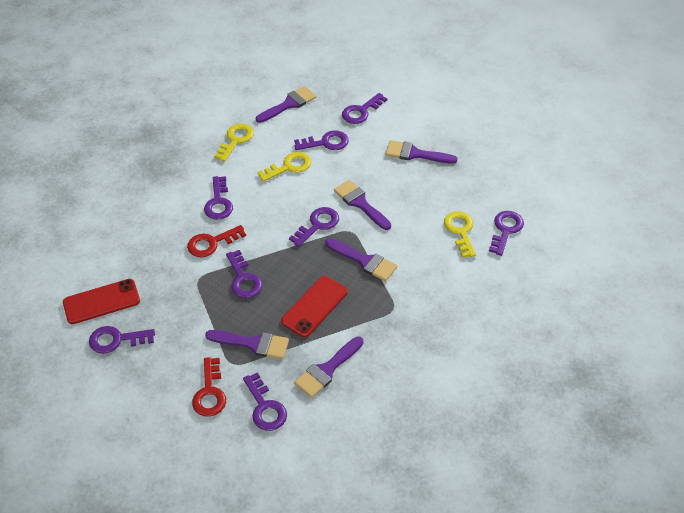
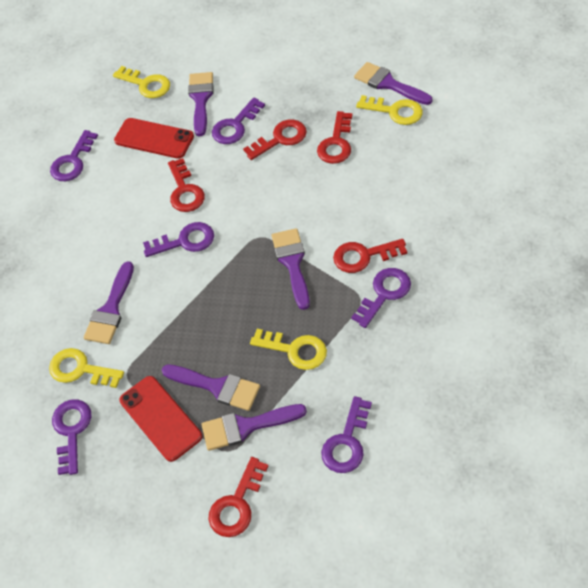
purple key: [89,326,155,354] [204,176,233,220] [226,250,262,298] [243,372,287,431] [289,207,339,247] [294,130,349,150] [342,93,387,124] [489,211,524,256] = 8 -> [50,130,98,181] [52,399,91,475] [143,222,214,257] [212,97,265,144] [321,396,372,473] [351,268,411,328] = 6
red key: [187,225,246,257] [192,357,226,417] = 2 -> [168,158,205,212] [208,457,268,537] [243,119,307,160] [317,111,352,164] [333,239,407,273] = 5
yellow key: [214,124,254,162] [258,152,311,182] [444,211,476,258] = 3 -> [49,348,124,388] [113,66,170,98] [250,329,327,370] [356,95,423,125] = 4

